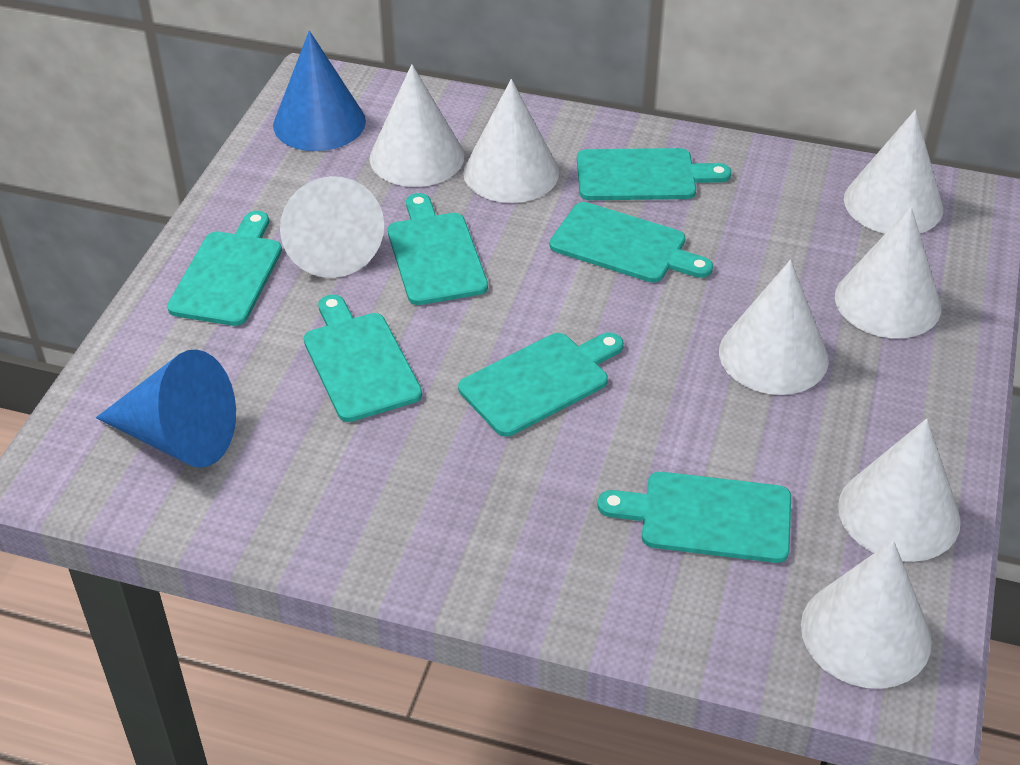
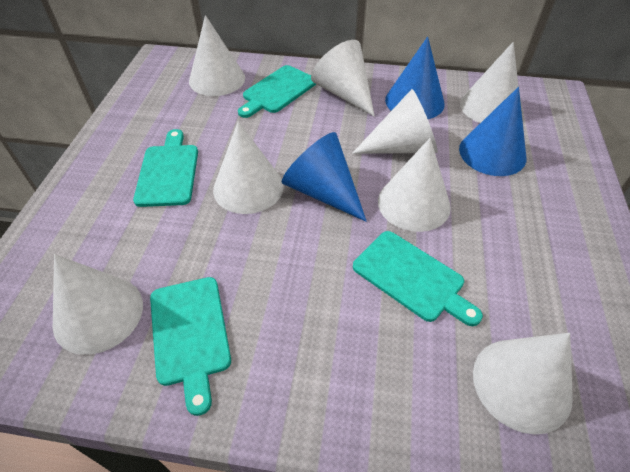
blue cone: [96,349,236,468] [273,31,366,151] = 2 -> [282,132,367,222] [385,36,445,119] [459,87,526,176] = 3
turquoise cutting board: [167,211,282,326] [304,295,422,422] [388,193,488,305] [458,333,624,437] [550,202,713,283] [577,148,731,200] [597,472,791,563] = 7 -> [133,129,198,207] [150,277,231,416] [238,65,316,118] [353,231,483,326] = 4

